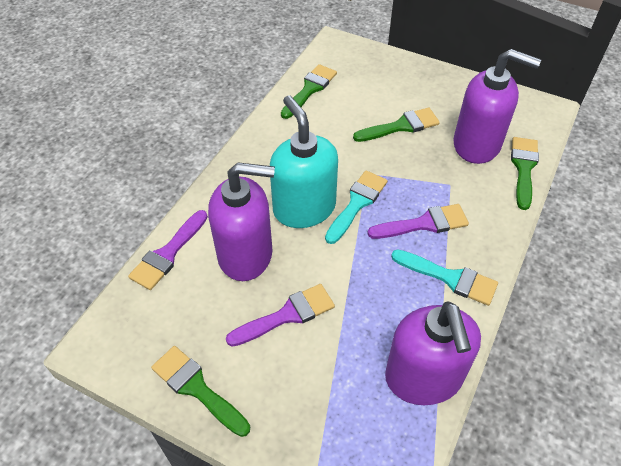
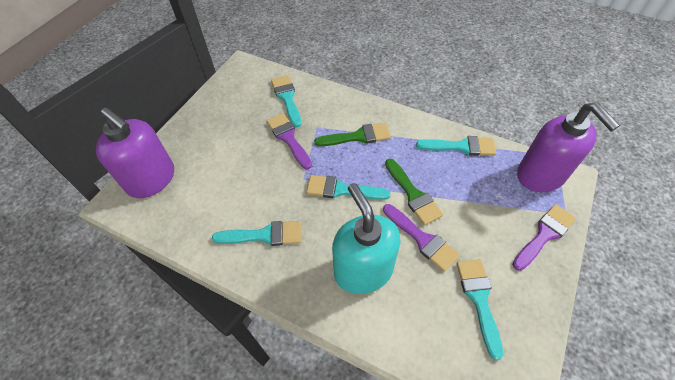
green brush: [151,346,250,437] [281,64,337,119] [353,108,440,142] [511,137,539,210] = 4 -> [314,123,391,146] [385,158,443,225] = 2
purple soap dispenser: [208,162,275,281] [385,301,481,405] [453,49,541,164] = 3 -> [96,108,174,198] [517,102,620,192] = 2
turquoise brush: [325,171,388,244] [391,249,498,306] = 2 -> [212,221,301,246] [271,75,302,127] [306,175,390,200] [416,136,496,156] [457,259,503,360] = 5

